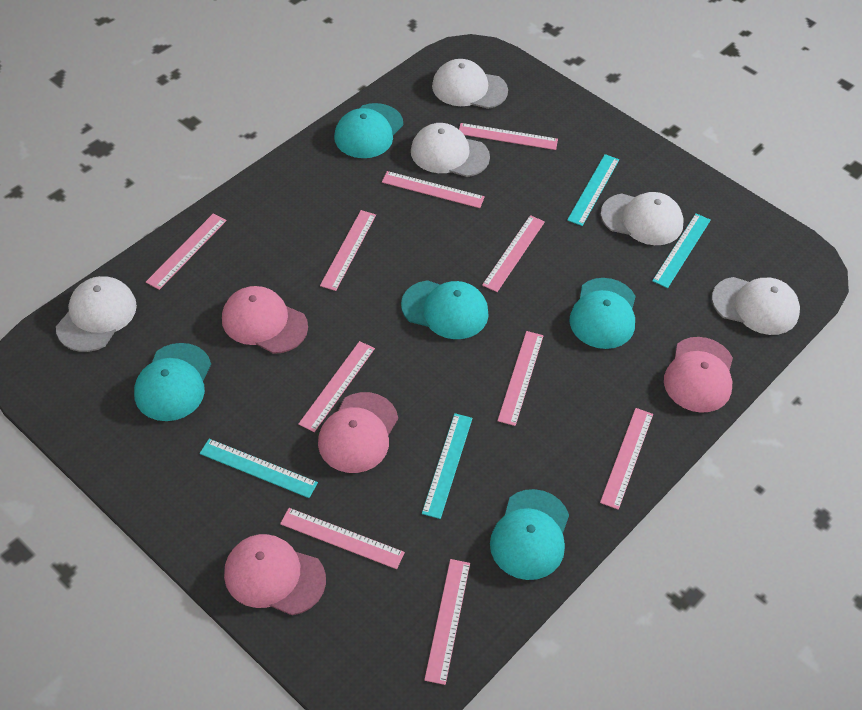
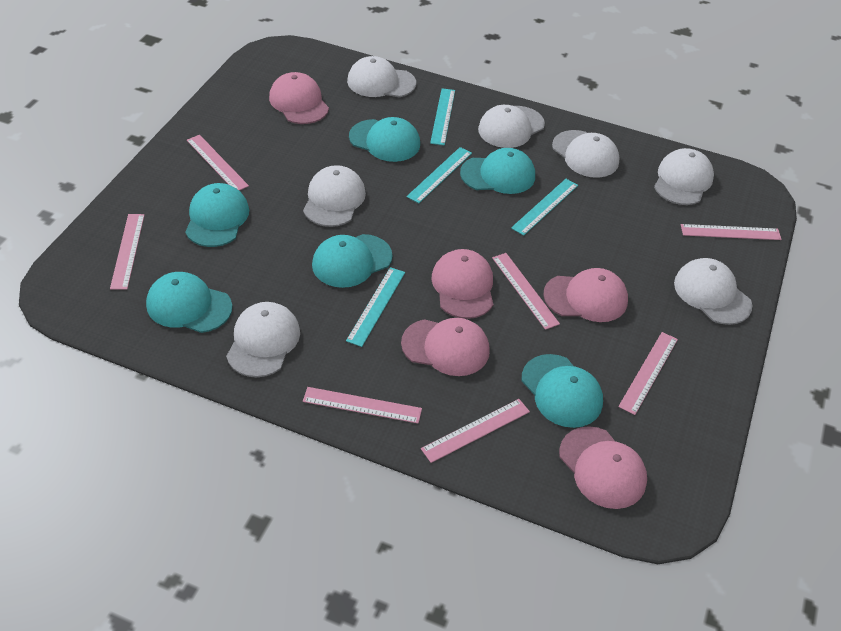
pink cap: [222,286,308,354] [224,534,326,615] [318,392,398,473] [664,337,733,413] = 4 -> [269,72,329,124] [401,318,490,376] [432,249,493,319] [543,268,628,322] [559,426,647,509] = 5
pink ruler: [146,214,227,290] [280,508,405,569] [298,341,375,432] [320,210,376,291] [382,171,485,208] [424,559,470,685] [459,123,558,150] [482,215,545,292] [497,331,544,426] [600,408,653,510] = 10 -> [110,214,144,290] [187,135,249,191] [303,387,422,423] [421,399,530,463] [492,253,560,330] [618,332,678,415] [681,224,782,240] = 7
turquoise cap: [134,343,211,421] [334,103,403,158] [401,280,489,339] [490,489,569,580] [570,278,636,349] = 5 -> [146,272,232,333] [185,183,249,247] [312,234,393,288] [349,117,420,162] [460,148,535,194] [522,354,603,428] = 6
white cap: [56,276,137,352] [411,123,490,177] [432,59,508,109] [601,192,684,245] [712,277,800,335] = 5 -> [226,302,300,377] [303,165,366,227] [347,56,416,97] [478,105,545,148] [552,130,620,178] [654,148,714,205] [674,258,752,325] = 7

